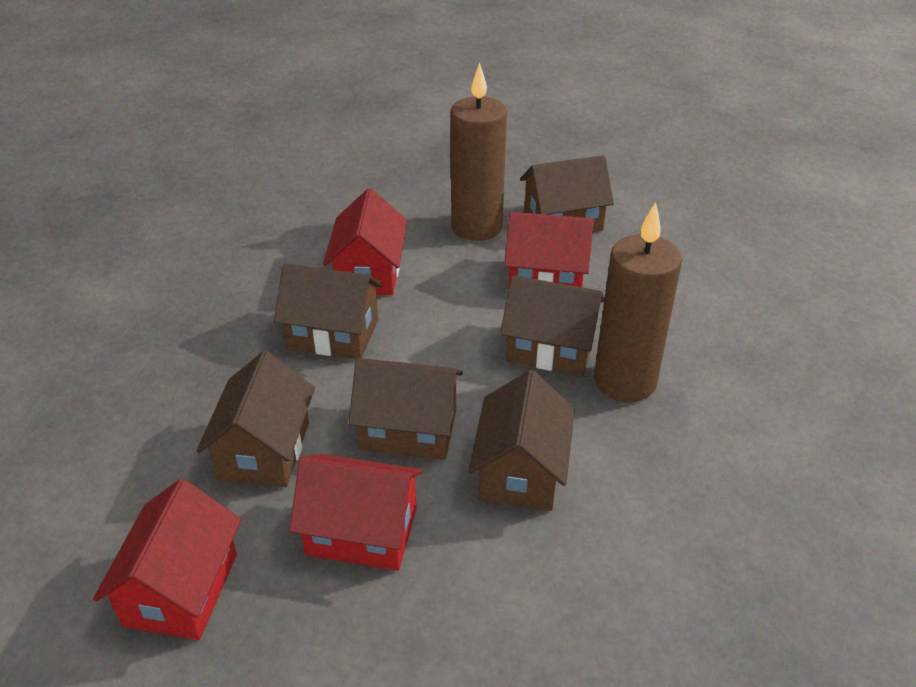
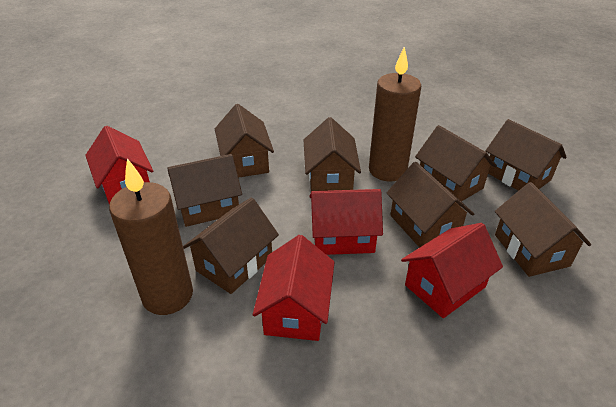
brown house: [196,351,315,487] [274,264,383,359] [349,358,463,460] [468,370,575,511] [500,275,604,376] [520,155,614,232] = 6 -> [167,154,242,227] [183,198,279,294] [215,104,274,178] [304,117,361,191] [387,162,474,248] [415,125,497,202] [486,119,567,191] [495,182,591,277] = 8

